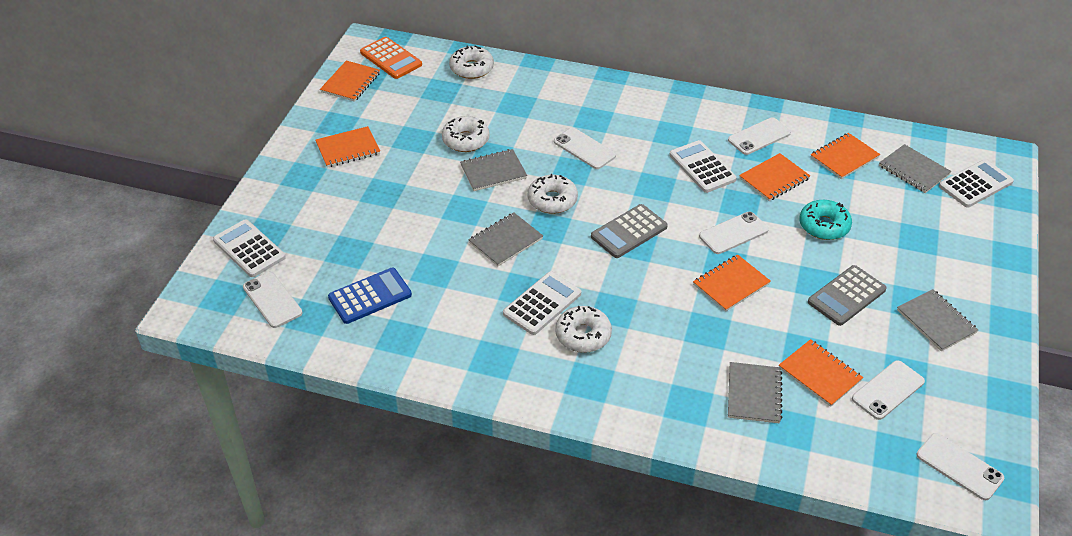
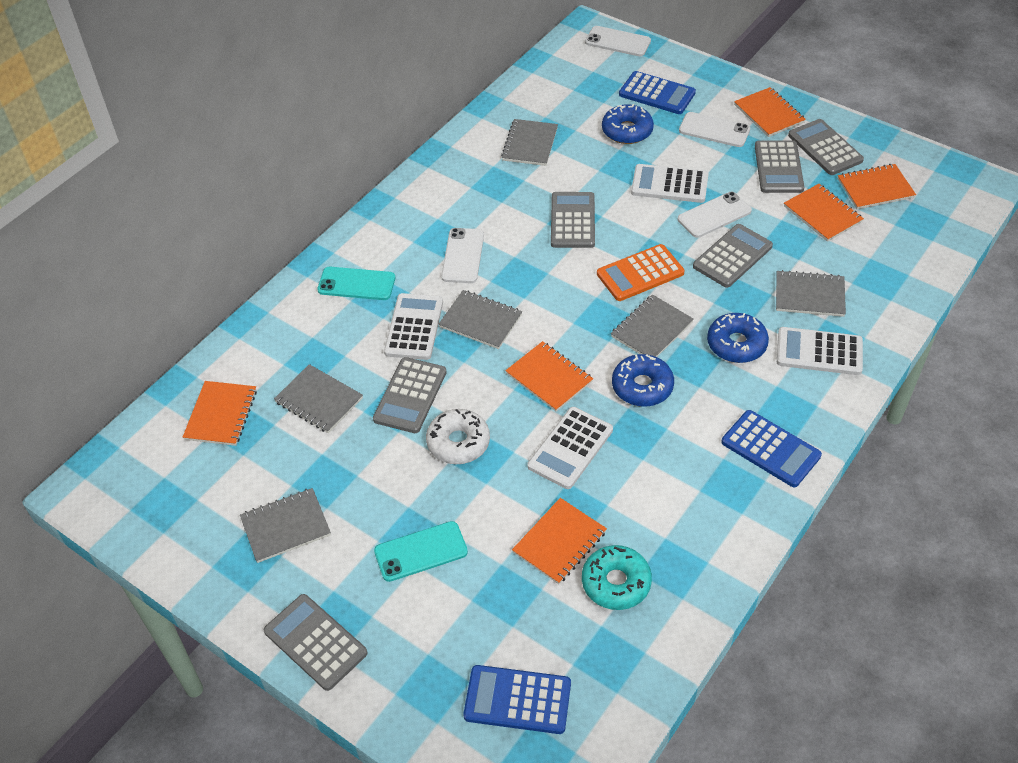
blue calculator: [328,268,412,324] = 1 -> [463,665,571,734] [619,71,696,114] [721,410,822,487] = 3
blue donut: none = 0 -> [602,104,654,144] [612,354,674,407] [707,313,769,363] = 3
grey calculator: [591,204,668,258] [808,265,887,326] = 2 -> [264,594,367,691] [373,357,447,433] [551,192,595,248] [693,224,773,288] [755,140,804,193] [788,119,864,175] = 6
grey notebook: [460,149,527,191] [469,212,543,266] [728,362,783,423] [879,144,951,193] [897,289,978,351] = 5 -> [240,488,331,563] [274,364,363,433] [439,290,522,349] [501,119,558,166] [611,294,694,357] [776,270,846,317] = 6
turquoise phone: none = 0 -> [317,267,395,300] [374,521,468,582] = 2
white donut: [442,116,490,152] [449,46,494,79] [528,174,578,214] [555,306,612,353] = 4 -> [426,409,490,464] = 1
white phone: [243,272,302,328] [554,127,616,169] [699,212,769,254] [728,117,791,155] [852,360,925,420] [917,433,1004,500] = 6 -> [441,228,484,283] [585,26,651,56] [678,192,752,238] [679,112,750,147] = 4

